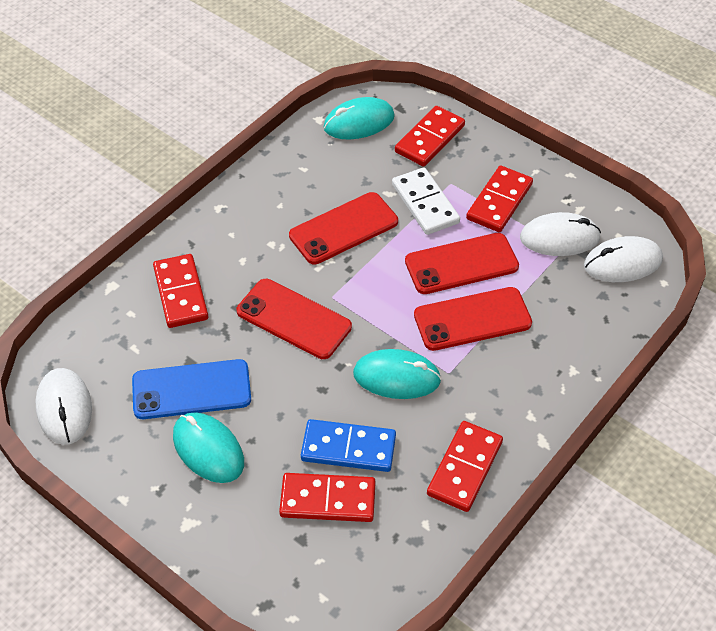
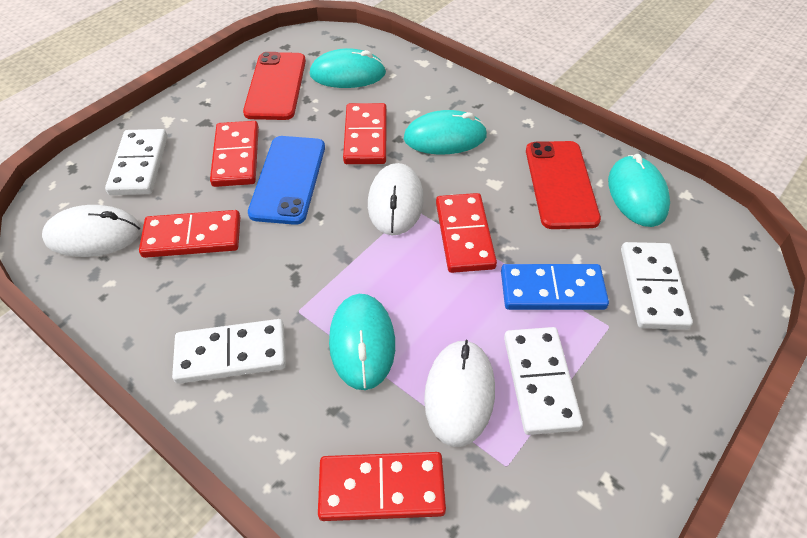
red phone: [236,279,352,359] [289,192,398,265] [405,233,519,294] [414,287,532,351] = 4 -> [243,52,306,120] [526,141,601,229] = 2
turquoise mouse: [173,412,244,483] [324,97,395,139] [353,349,441,399] = 3 -> [310,48,386,88] [329,294,395,390] [404,110,487,155] [608,154,670,227] = 4
white domino: [392,167,460,235] = 1 -> [105,129,167,195] [172,319,286,384] [504,327,583,435] [621,242,693,330] = 4

